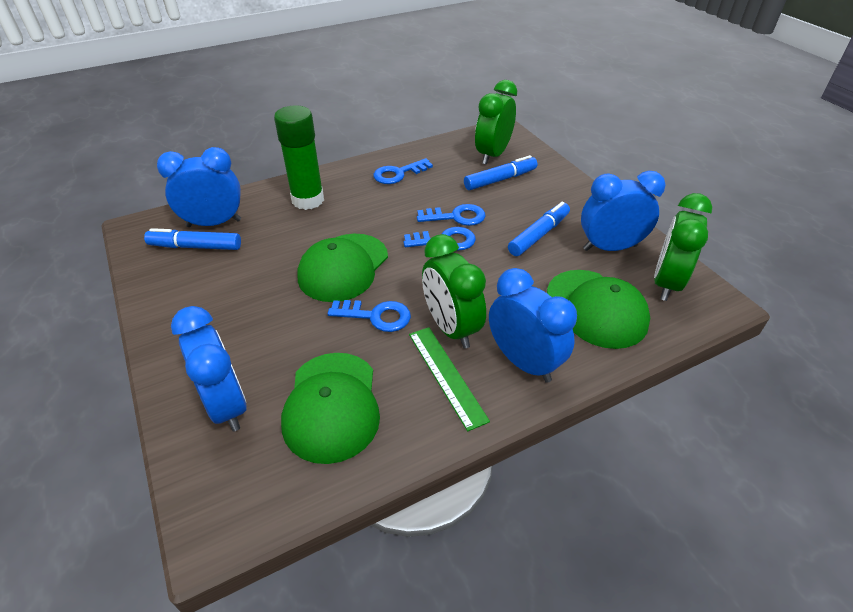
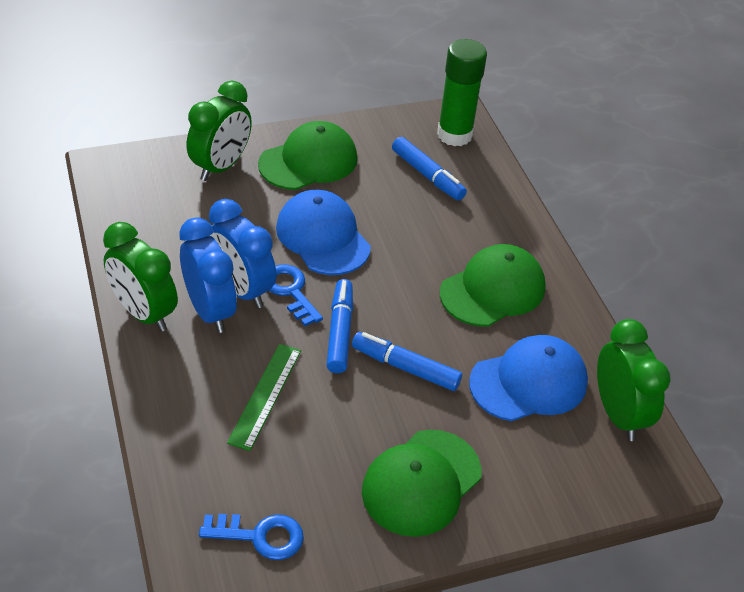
blue cap: none = 0 -> [276,190,371,275] [469,335,588,421] = 2
blue clock: [157,147,241,227] [171,306,247,432] [489,268,577,383] [581,171,666,251] = 4 -> [179,217,237,333] [209,199,276,308] = 2
blue key: [327,300,411,332] [373,158,433,184] [404,227,476,251] [417,204,485,226] = 4 -> [199,514,304,560] [269,264,323,326] = 2

